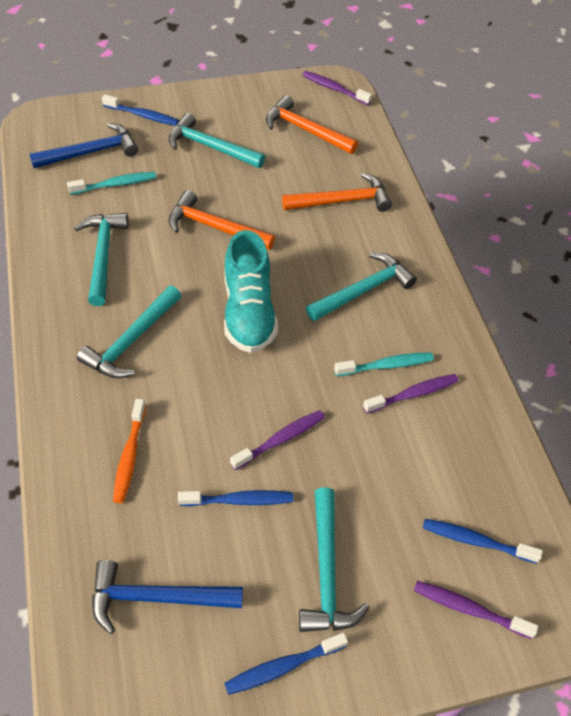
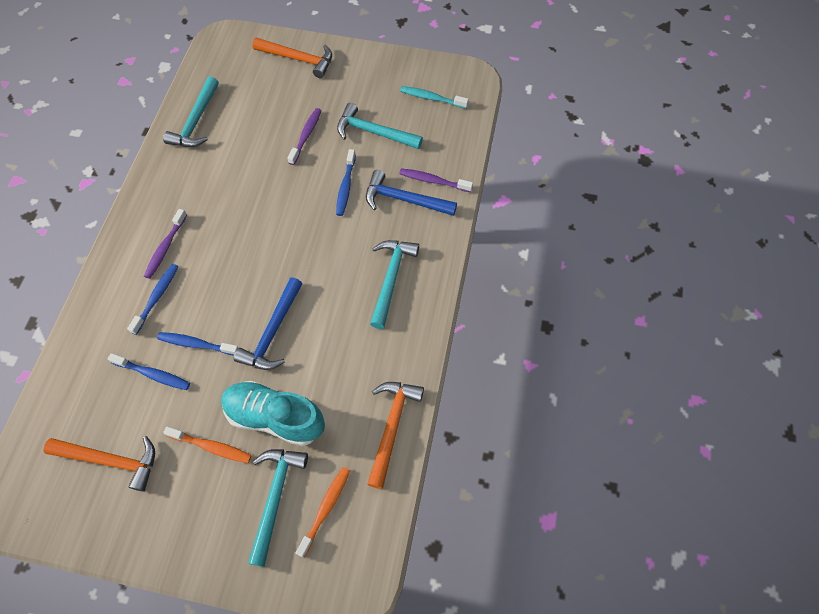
orange toothbrush: [113,399,146,503] = 1 -> [163,427,252,463] [296,467,350,557] = 2
purple toothbrush: [230,410,325,470] [303,71,372,105] [363,374,459,414] [414,581,538,639] = 4 -> [144,209,187,279] [287,108,322,165] [399,168,473,192] = 3
turquoise hammer: [74,213,129,306] [77,285,181,378] [168,113,265,168] [299,487,370,632] [306,253,417,321] = 5 -> [163,77,219,147] [248,449,308,567] [337,103,423,149] [370,240,419,329] = 4
turquoise toothbrush: [67,172,156,195] [334,353,434,376] = 2 -> [400,86,469,109] = 1

